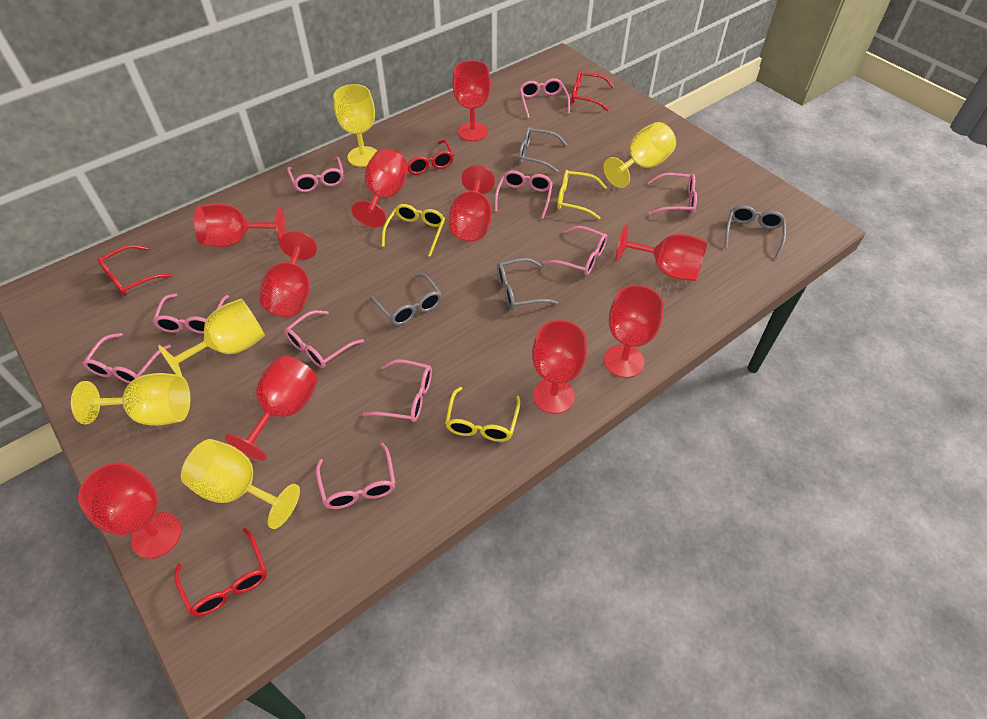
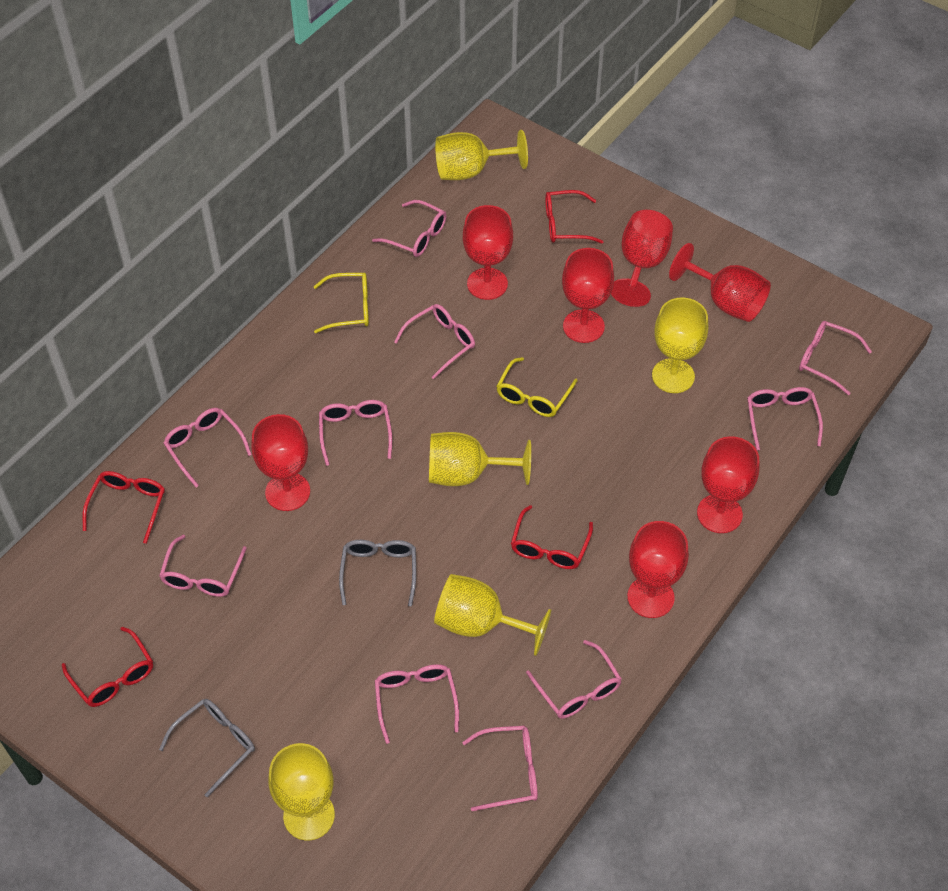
grey glasses: [370,274,442,325] [497,258,558,310] [518,127,567,173] [724,205,786,259] = 4 -> [159,699,255,797] [339,540,416,606] = 2
red goblet: [78,463,181,559] [194,203,285,247] [225,355,318,461] [260,231,317,317] [352,149,408,227] [449,165,495,241] [452,60,491,141] [532,320,587,414] [604,285,663,378] [616,225,708,281] = 10 -> [251,414,310,511] [463,205,513,300] [562,248,614,343] [611,210,673,307] [627,521,689,618] [669,243,771,322] [697,436,759,533] = 7
yellow glasses: [382,204,445,257] [445,387,520,442] [557,170,607,219] = 3 -> [314,273,369,333] [496,357,578,417] = 2

